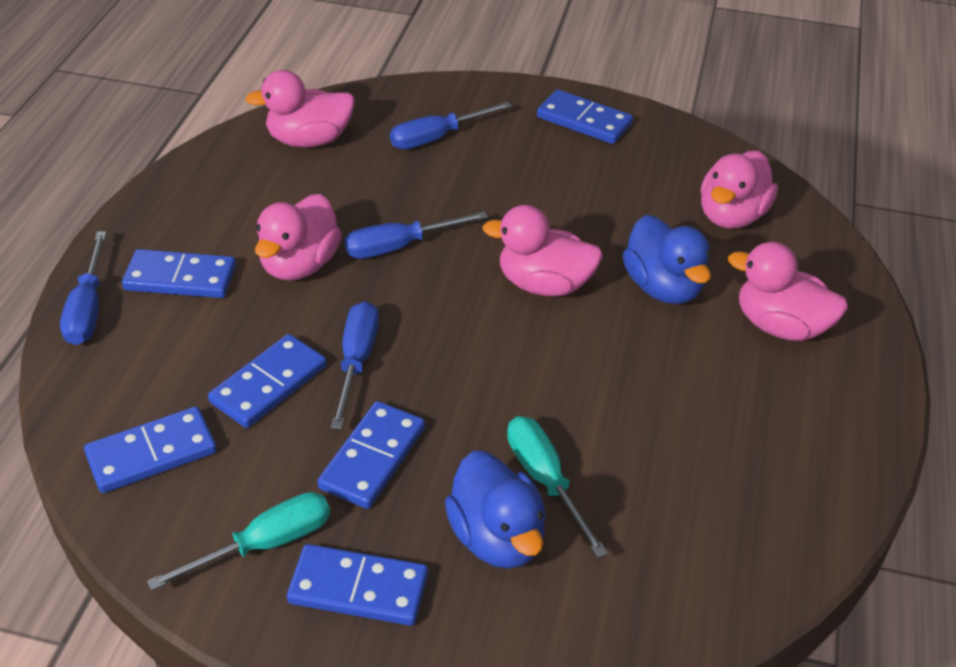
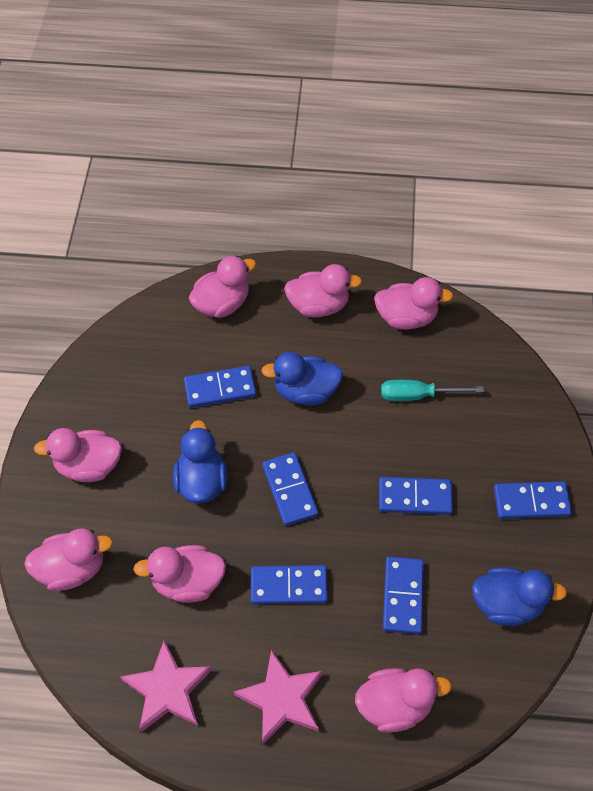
blue duck: [445,451,546,569] [623,215,711,304] = 2 -> [173,420,228,503] [261,352,343,405] [472,567,567,626] = 3
blue screwdriver: [60,231,106,345] [331,301,379,429] [344,211,488,259] [390,102,512,150] = 4 -> none = 0
pink duck: [245,70,355,147] [255,194,342,280] [482,205,603,297] [701,151,778,229] [728,242,848,341] = 5 -> [24,528,113,591] [34,428,122,482] [133,545,226,603] [189,256,256,318] [284,264,362,318] [355,668,452,733] [374,277,454,330] = 7
pink star: none = 0 -> [120,640,212,732] [234,650,323,744] = 2
turquoise screwdriver: [147,492,330,591] [507,416,608,558] = 2 -> [381,380,484,401] = 1

